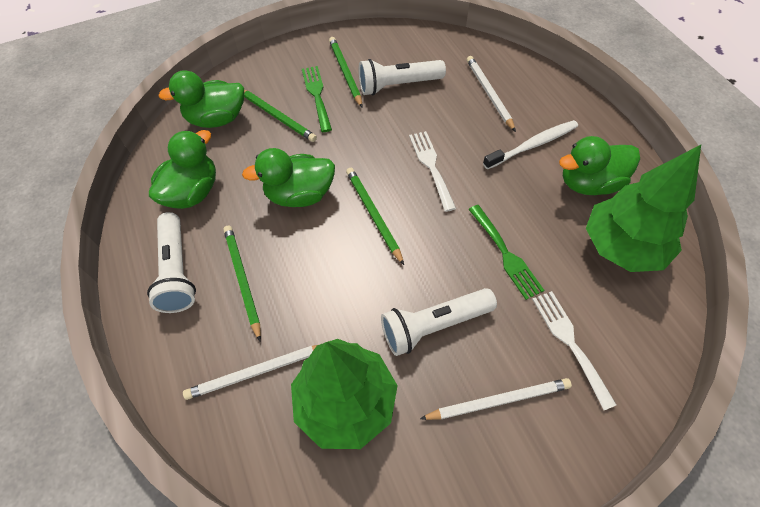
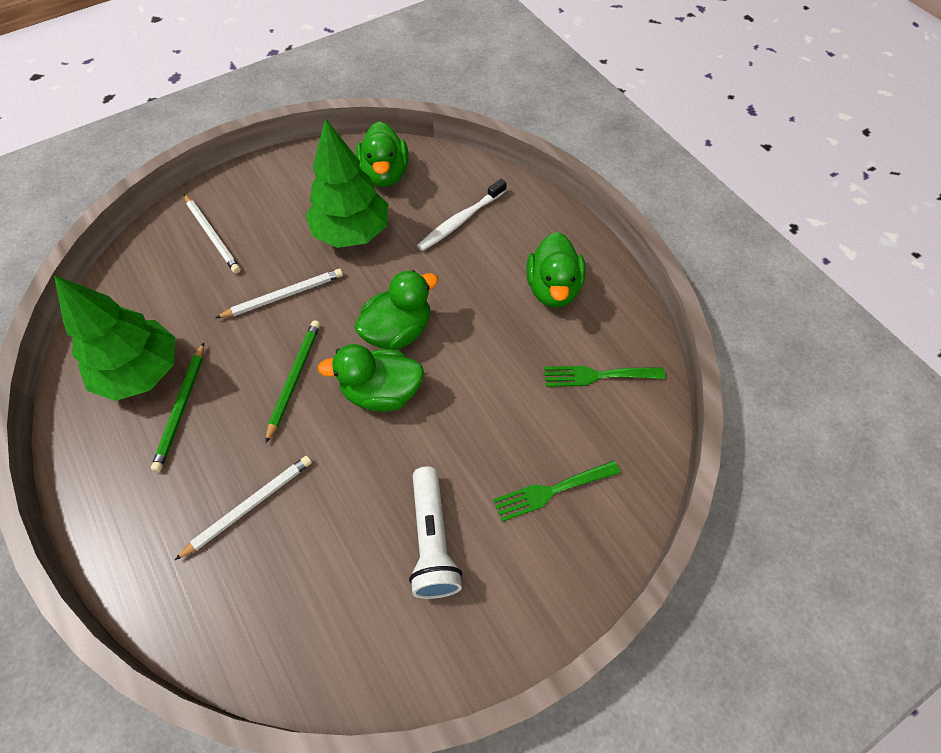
green pencil: [223,225,261,341] [244,90,317,142] [329,37,362,107] [346,168,404,265] = 4 -> [151,342,204,472] [265,320,320,443] = 2
white flashlight: [147,212,196,313] [359,59,446,96] [381,288,497,356] = 3 -> [409,467,462,599] = 1
white fork: [409,131,456,212] [532,291,616,410] = 2 -> none = 0

